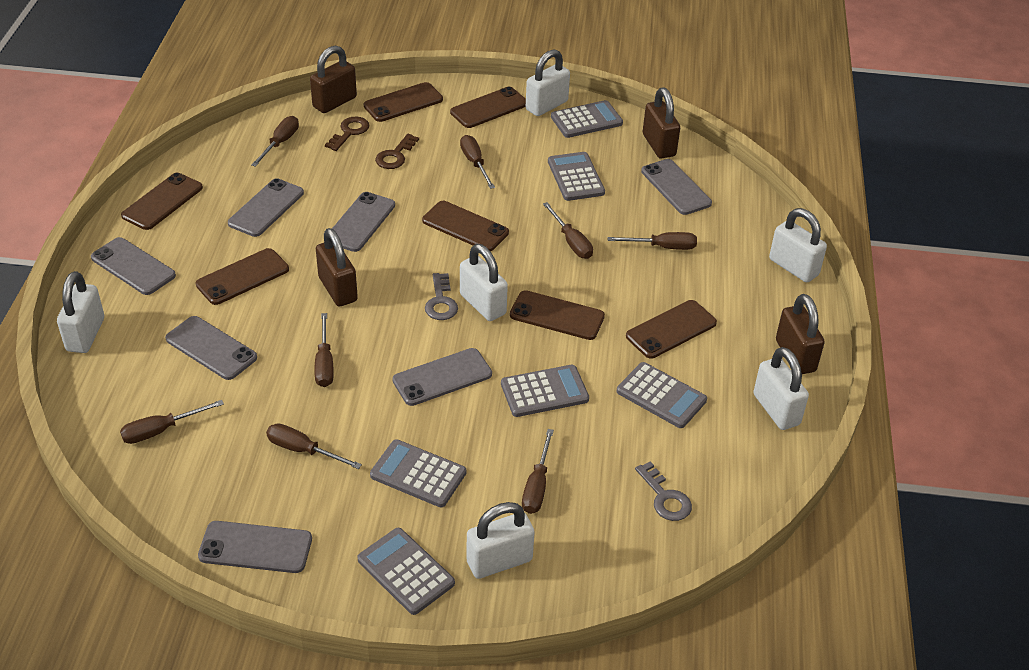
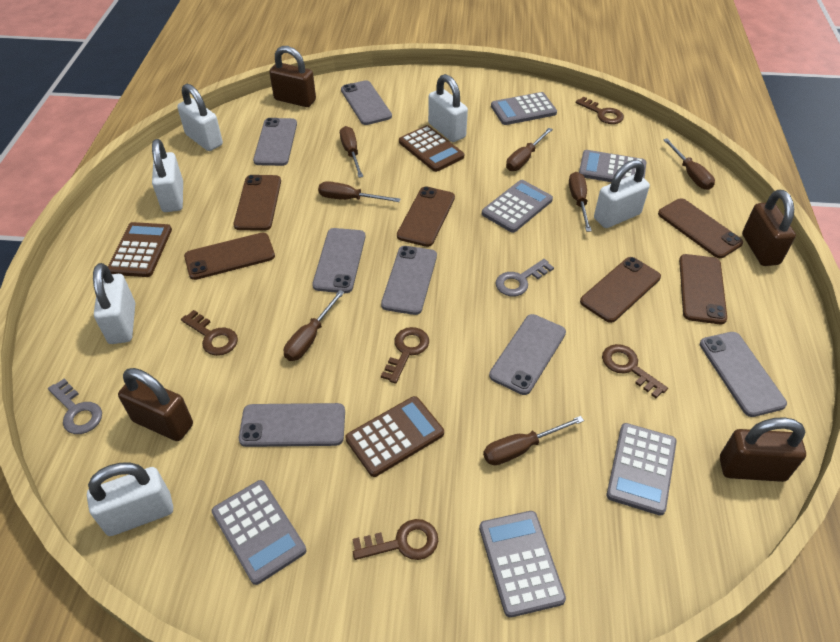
brown calculator: none = 0 -> [108,222,172,277] [346,396,444,477] [399,125,464,172] = 3
brown key: [325,117,369,151] [375,134,419,169] = 2 -> [181,310,238,356] [352,519,438,560] [381,327,429,384] [576,96,624,124] [602,344,668,398] = 5
brown phone: [121,173,203,230] [196,248,289,305] [364,82,443,122] [422,201,509,251] [450,87,526,128] [510,290,605,340] [626,300,717,359] = 7 -> [184,233,275,280] [233,175,281,231] [397,186,455,247] [580,257,661,323] [658,198,743,258] [679,254,727,324] = 6
brown screwdriver: [120,400,224,444] [251,116,299,167] [266,423,362,469] [314,313,334,387] [460,135,495,189] [522,429,554,514] [543,202,593,259] [607,232,697,250] = 8 -> [284,290,345,361] [318,181,400,202] [340,126,363,178] [483,416,584,465] [506,128,553,171] [569,172,592,232] [663,138,715,190] = 7

